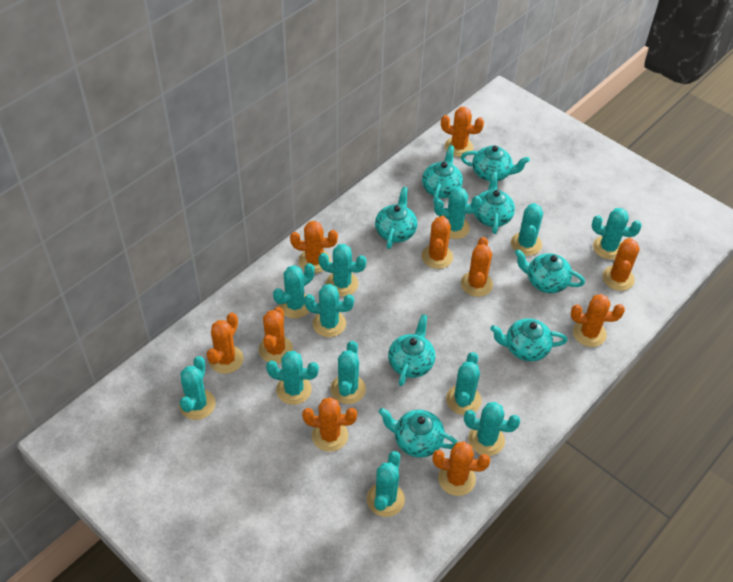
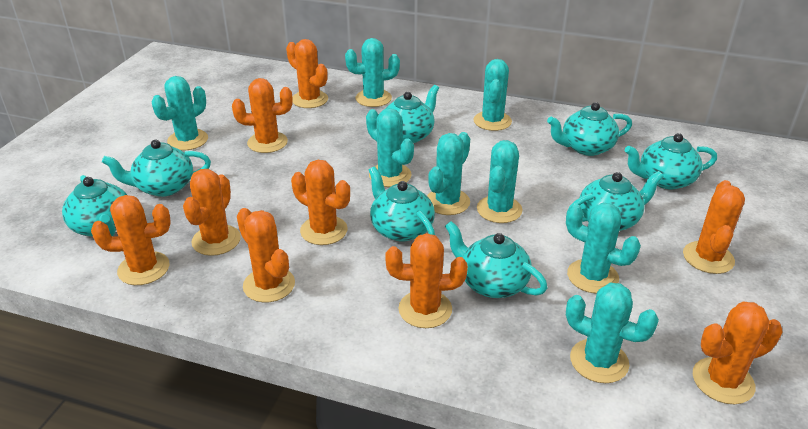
orange cactus: [207,312,244,374] [259,307,293,364] [290,221,338,273] [302,397,357,452] [422,215,453,269] [432,441,490,496] [441,107,484,157] [461,237,493,297] [571,294,625,347] [602,237,640,291] = 10 -> [91,195,171,285] [183,169,241,256] [232,78,292,153] [237,208,295,303] [286,39,328,108] [291,160,350,245] [386,233,468,328] [683,180,745,274] [693,302,783,404] = 9
turquoise cactus: [179,356,215,420] [266,351,319,405] [273,263,315,319] [304,284,354,337] [318,244,367,297] [330,341,366,404] [367,451,405,517] [434,187,482,239] [446,352,482,415] [464,402,520,456] [511,203,543,256] [592,208,642,260] = 12 -> [152,76,208,150] [345,38,400,107] [366,108,414,187] [427,132,470,215] [474,59,512,131] [477,140,523,223] [566,203,641,294] [566,283,659,383] = 8

